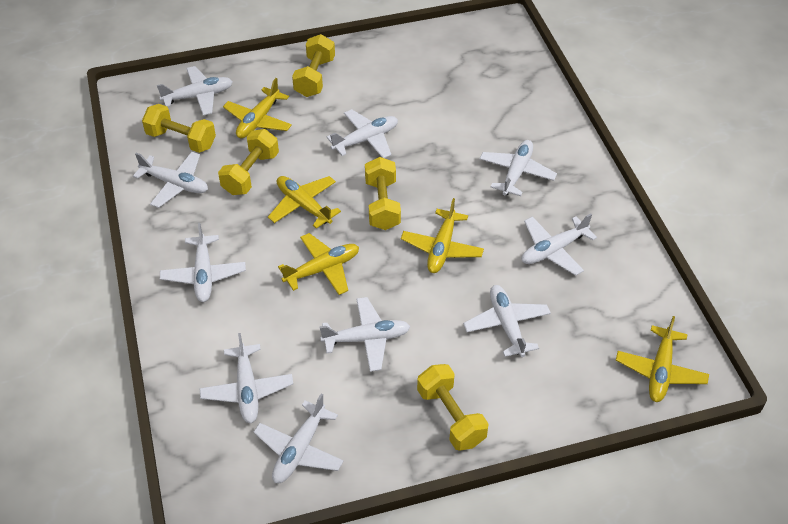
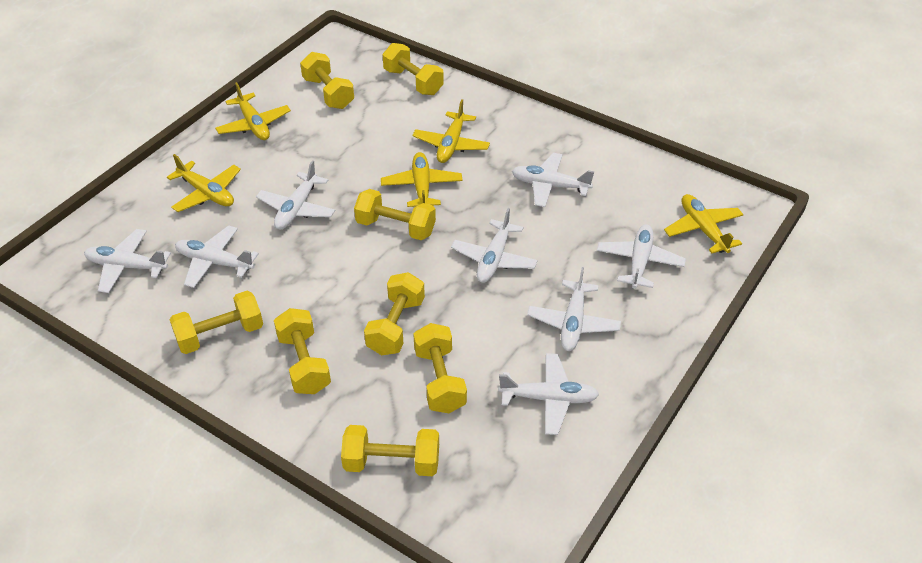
white plane: [133,152,208,208] [157,66,233,115] [160,223,246,302] [199,333,293,423] [254,394,344,483] [319,297,410,372] [327,109,398,158] [463,285,551,357] [479,140,557,196] [522,214,597,276] = 10 -> [84,229,171,293] [175,225,259,288] [256,160,335,230] [451,208,538,283] [498,353,599,435] [512,153,595,207] [527,267,621,351] [597,224,686,289] = 8
yellow dumbbell: [142,104,216,153] [218,129,279,195] [292,34,335,97] [365,157,401,230] [417,364,488,451] = 5 -> [170,291,263,354] [274,308,331,394] [300,52,354,109] [341,425,439,476] [354,189,436,240] [364,272,425,355] [383,43,444,95] [413,323,467,413] = 8

